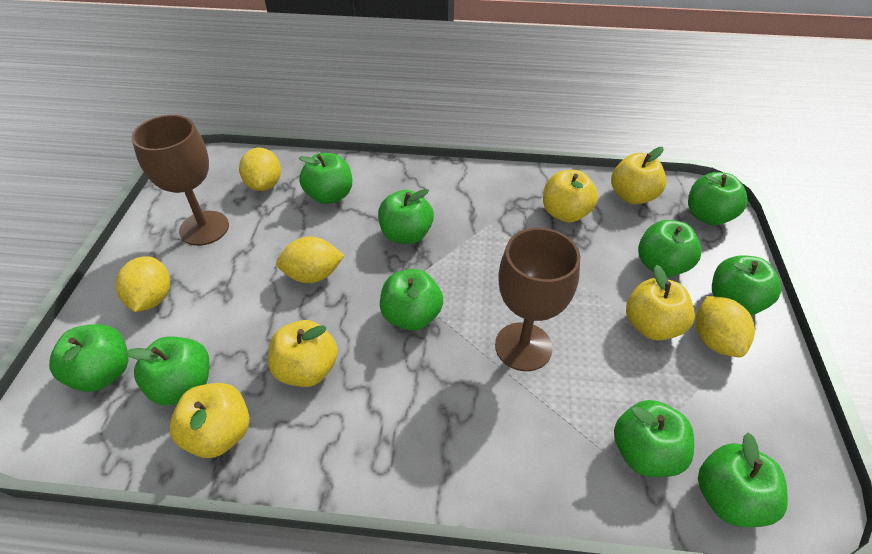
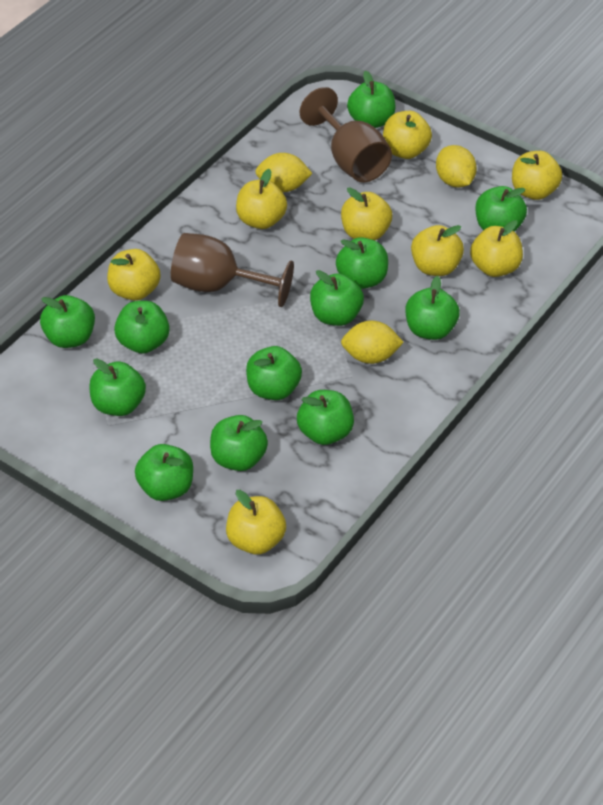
green apple: [49,324,129,392] [126,337,210,405] [299,153,352,204] [378,189,434,244] [380,269,443,331] [614,400,694,477] [638,220,701,277] [688,172,747,225] [698,433,788,527] [712,255,781,315] = 10 -> [40,295,95,348] [89,359,146,416] [114,301,170,354] [135,444,193,501] [210,415,268,471] [246,346,302,400] [297,390,354,445] [310,270,364,326] [336,237,388,289] [347,71,396,128] [406,276,460,340] [475,186,527,232] = 12
yellow apple: [169,383,250,458] [268,320,338,387] [543,170,598,223] [611,147,666,204] [626,265,695,341] = 5 -> [107,249,161,301] [226,490,286,555] [236,169,287,229] [341,188,392,240] [383,111,432,159] [411,225,464,276] [470,220,523,277] [512,151,562,200] = 8
yellow lemon: [116,256,170,312] [239,148,281,191] [276,237,345,283] [696,296,755,357] = 4 -> [255,153,313,192] [341,320,404,364] [436,145,477,188] = 3

